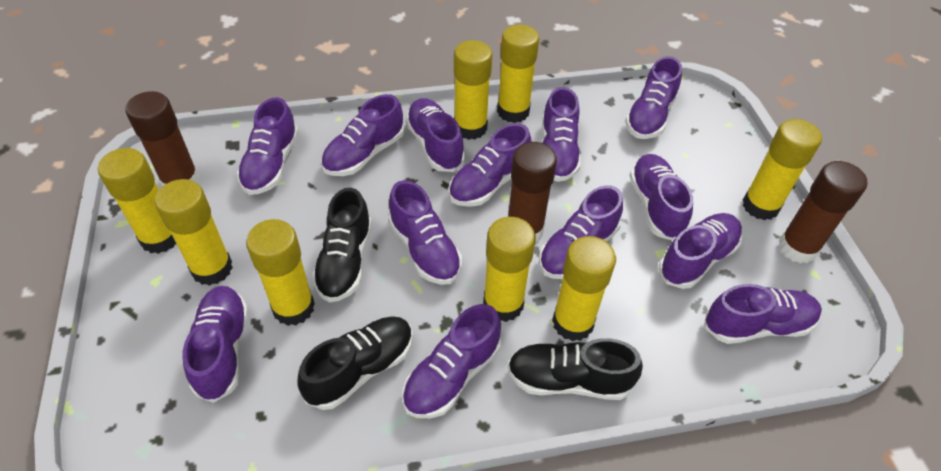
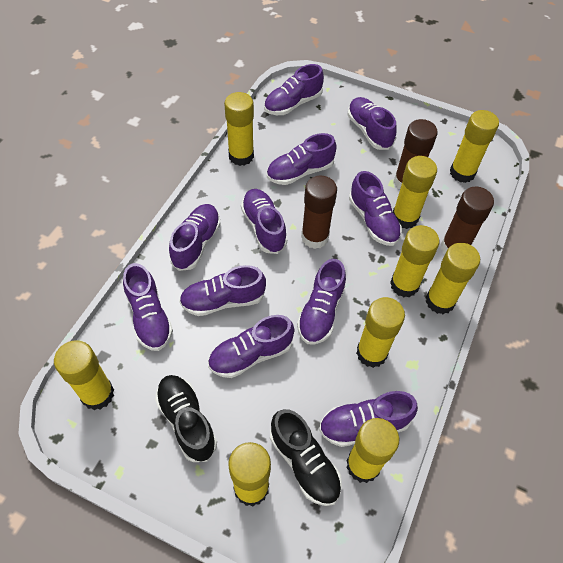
black shoe: [297,316,413,410] [312,188,372,302] [507,338,643,400] = 3 -> [155,375,217,462] [270,409,342,506] = 2
purple shoe: [183,286,248,403] [237,97,299,195] [321,94,404,176] [388,180,462,285] [402,304,501,418] [405,98,465,172] [449,123,532,207] [539,185,623,279] [542,87,581,182] [625,56,682,139] [629,154,693,241] [659,213,742,289] [705,284,822,344] = 13 -> [123,263,173,351] [169,204,221,271] [179,265,266,316] [208,315,294,378] [241,189,287,254] [264,64,324,115] [267,133,337,185] [297,259,346,345] [319,391,418,447] [347,97,397,150] [349,171,402,246] = 11
yellow glue stick: [98,148,176,254] [155,179,233,286] [246,219,315,326] [454,40,493,140] [483,216,536,322] [497,24,539,123] [552,236,616,341] [742,119,822,220] = 8 -> [54,341,114,410] [224,92,254,166] [228,442,271,507] [346,418,399,483] [356,297,405,368] [390,225,440,297] [393,156,437,229] [426,243,480,314] [450,110,499,183] = 9

